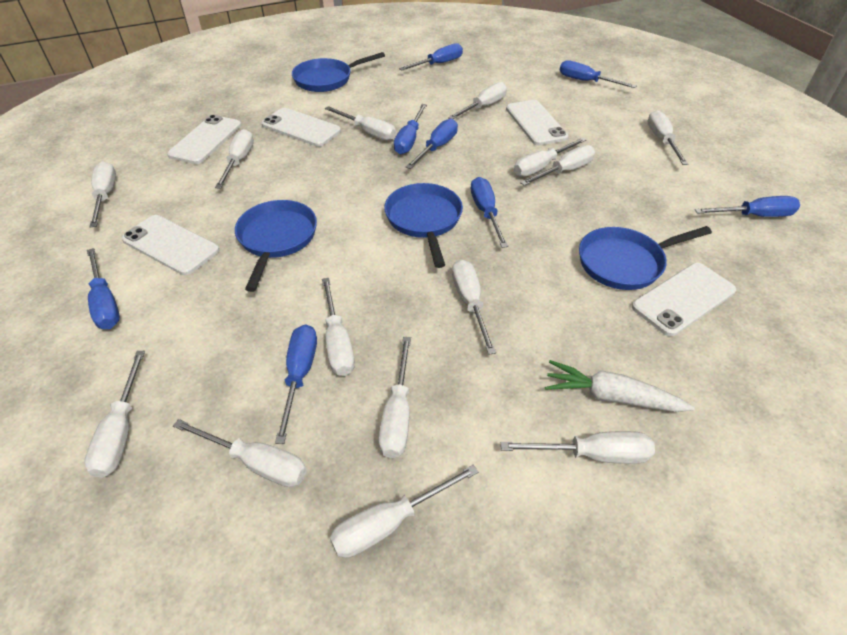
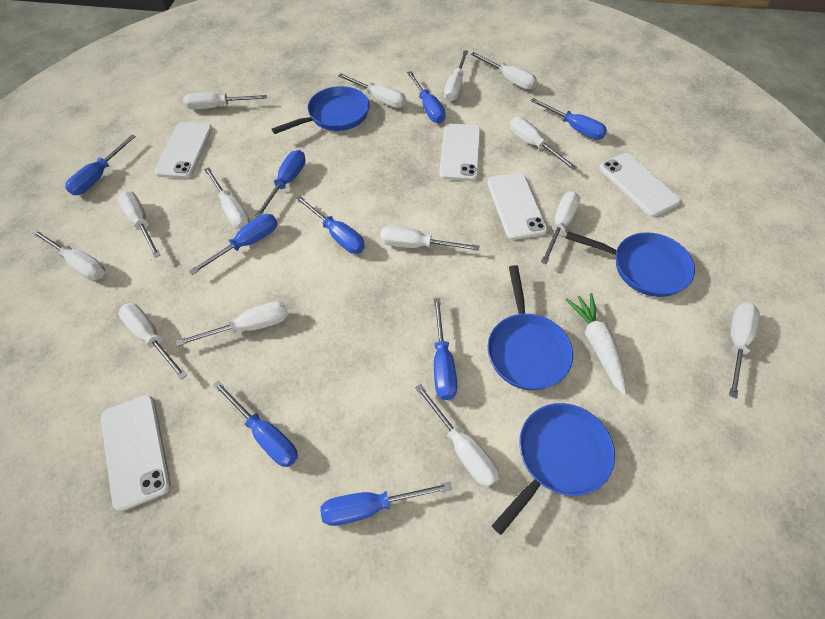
blue screwdriver: [87,248,120,329] [275,324,317,444] [394,104,427,154] [399,43,463,71] [406,119,458,169] [471,177,508,248] [559,60,637,88] [695,196,800,217] = 8 -> [65,135,136,195] [189,214,278,275] [213,381,298,467] [255,150,306,217] [296,196,365,254] [320,482,452,526] [407,71,446,123] [434,298,457,400] [531,98,607,140] = 9

